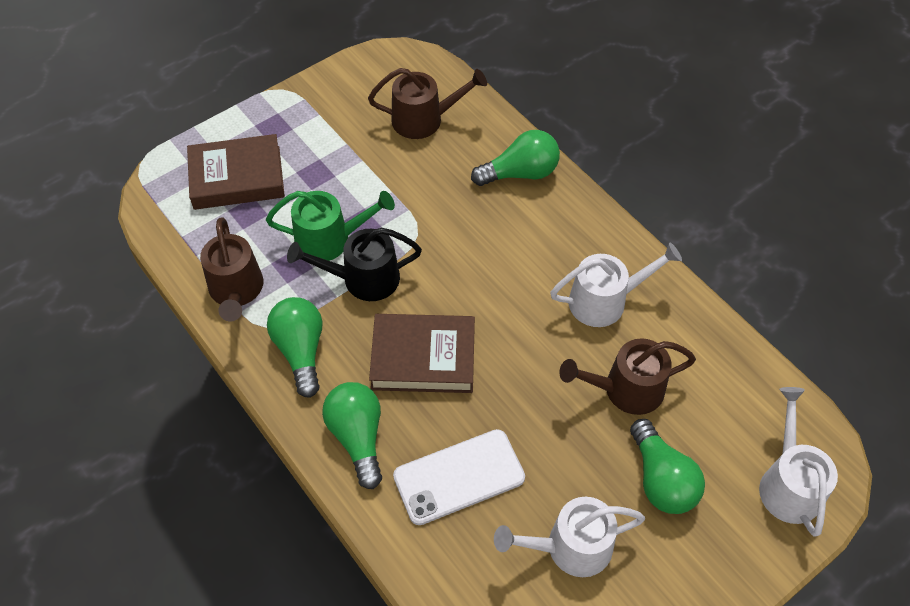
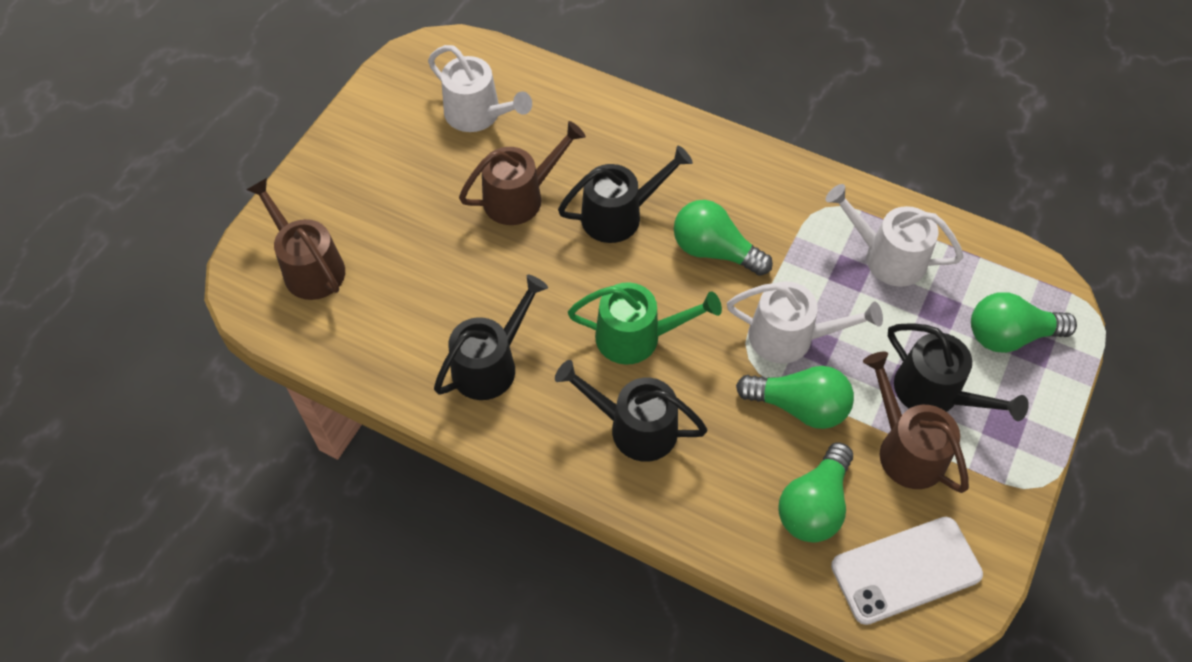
black watering can: [287,228,422,301] = 1 -> [434,274,548,400] [555,360,707,462] [558,145,693,243] [888,323,1029,421] = 4
brown book: [187,134,285,210] [369,314,475,393] = 2 -> none = 0

